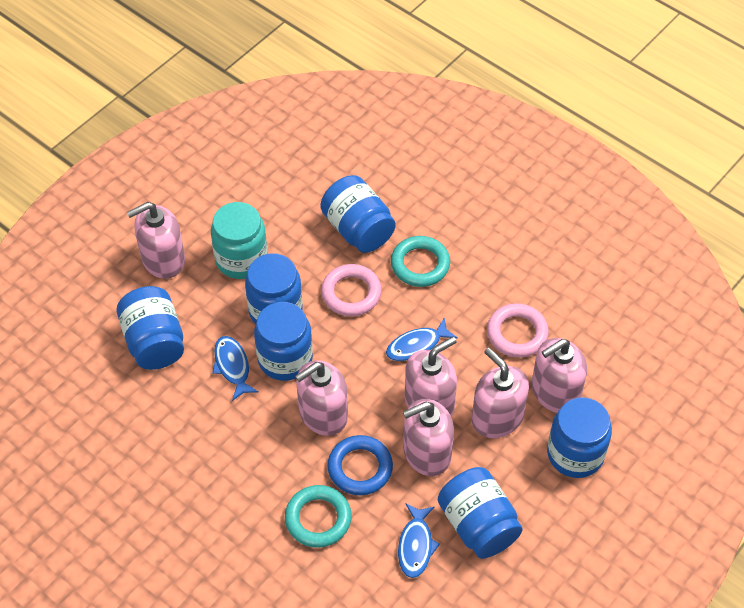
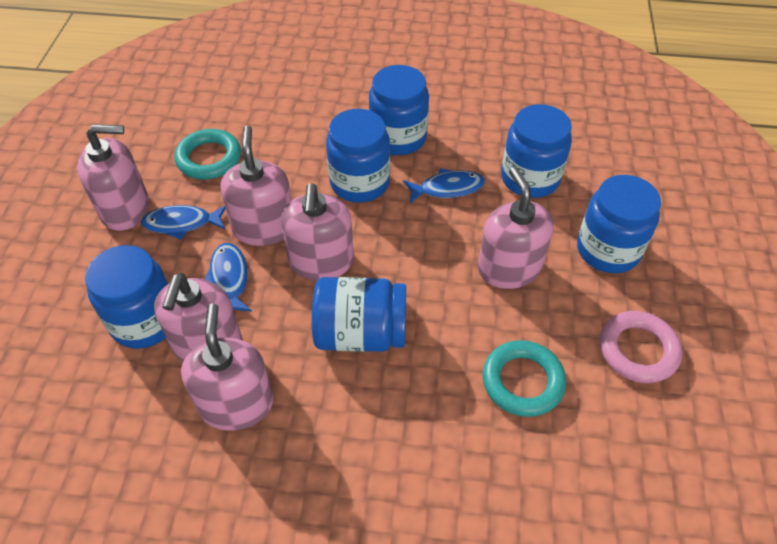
blue ring: [327,435,393,495] = 1 -> none = 0
pink ring: [321,264,382,316] [487,303,549,357] = 2 -> [600,311,682,383] = 1
turquoise jar: [211,202,268,279] = 1 -> none = 0

